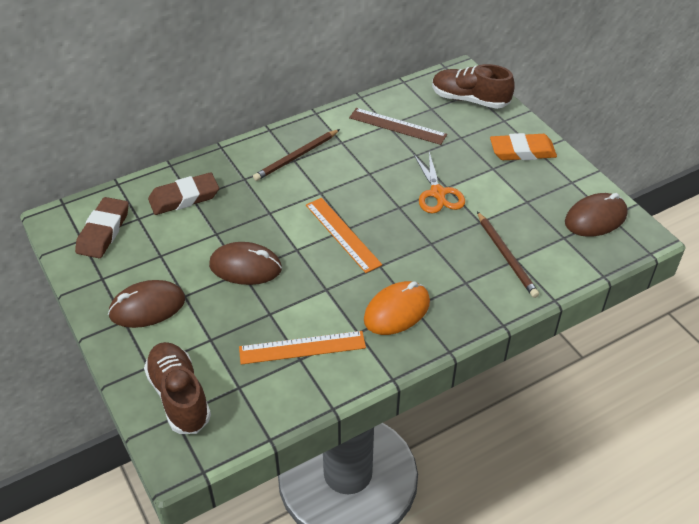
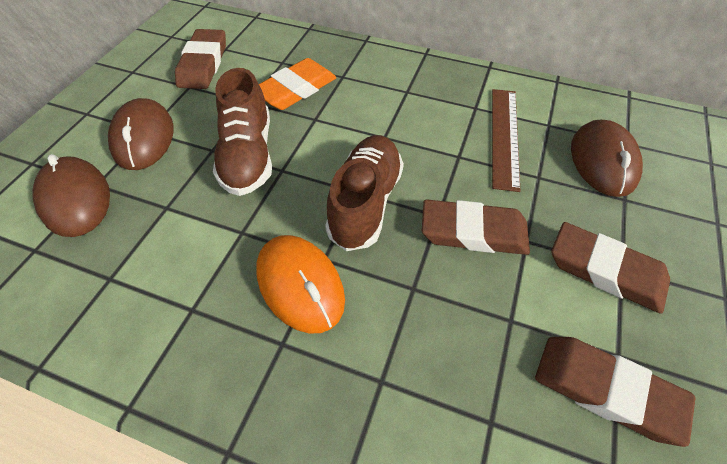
brown eraser: [75,197,129,258] [148,172,219,215] = 2 -> [175,29,226,89] [422,200,530,255] [535,337,695,447] [551,222,670,314] = 4
brown pencil: [253,129,340,181] [477,212,539,298] = 2 -> none = 0
orange ruler: [239,331,366,365] [306,198,382,273] = 2 -> none = 0
orange scissors: [414,152,465,214] = 1 -> none = 0

